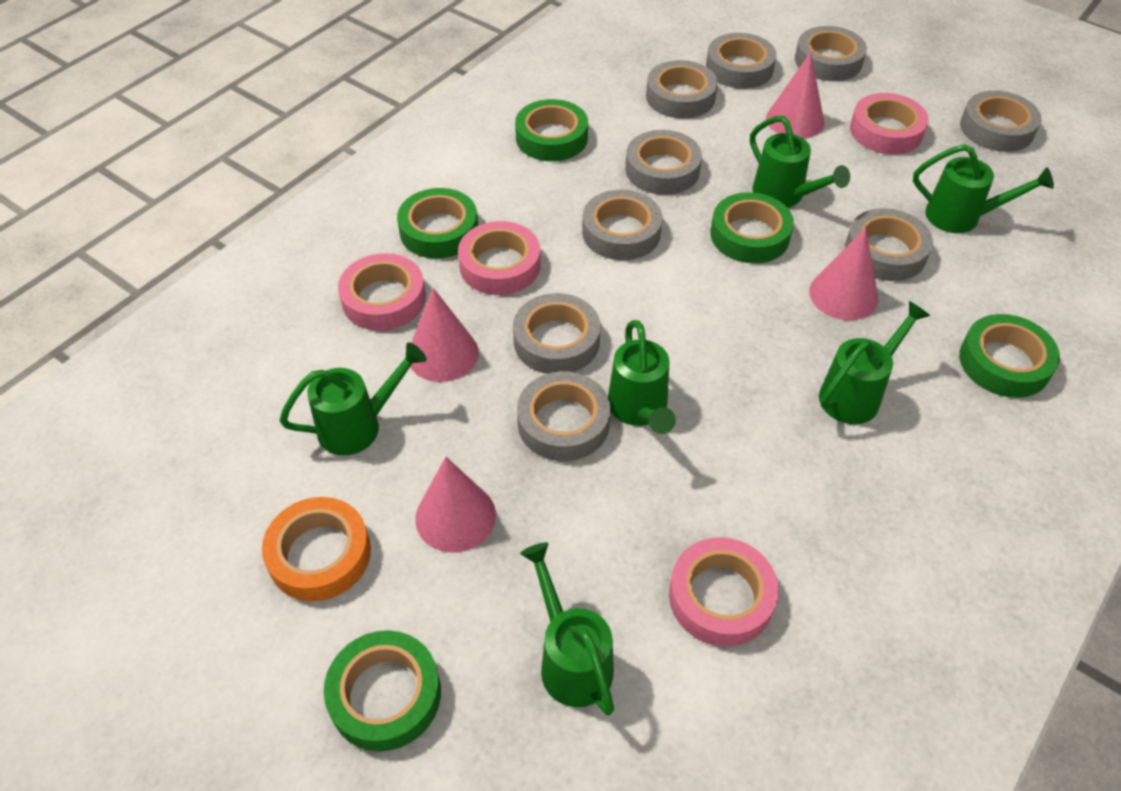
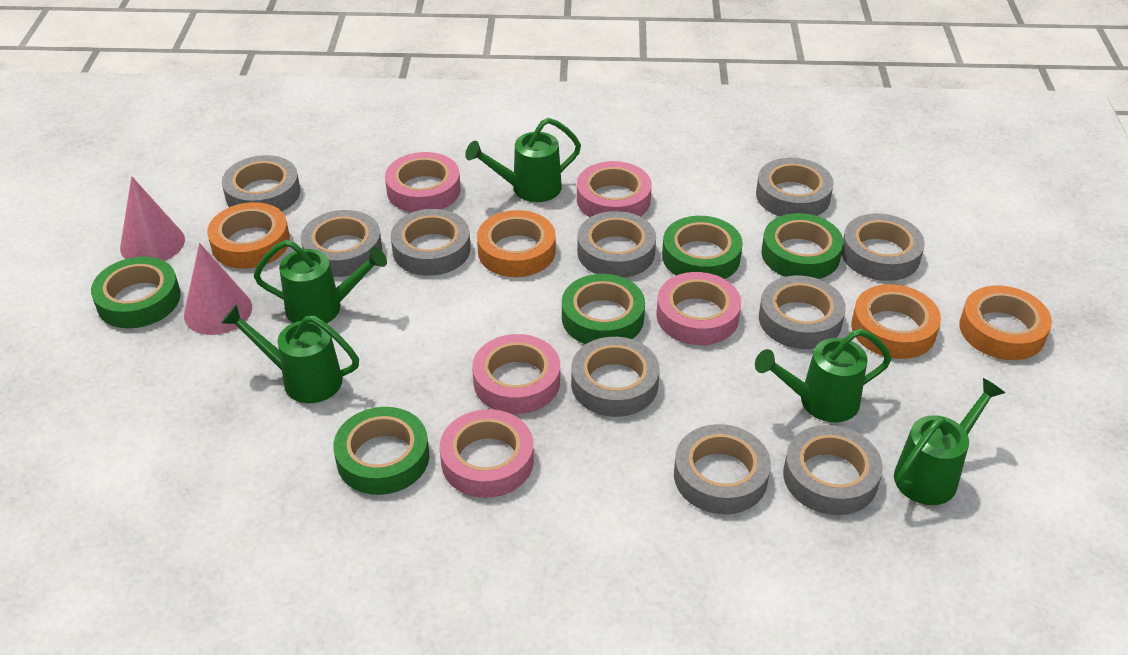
green watering can: [279,343,427,456] [520,542,614,715] [608,320,676,434] [750,116,850,208] [819,301,930,424] [913,144,1054,233] = 6 -> [221,304,359,403] [254,240,387,323] [465,118,581,202] [755,329,892,423] [894,378,1005,505] = 5
grey tape: [513,293,601,374] [517,371,611,461] [582,190,663,260] [626,130,702,195] [646,60,718,119] [706,33,777,89] [795,26,867,81] [845,208,933,281] [960,91,1042,152] = 9 -> [222,155,300,211] [301,210,382,277] [391,209,470,276] [571,337,660,417] [577,211,656,278] [674,424,771,514] [756,158,834,216] [759,275,846,349] [783,425,883,515] [841,213,925,281] = 10
orange tape: [262,497,371,601] = 1 -> [207,202,290,269] [477,210,556,277] [851,284,941,359] [959,285,1052,360] = 4
pink cone: [410,288,479,382] [415,457,496,553] [766,52,825,139] [809,228,878,320] = 4 -> [120,176,185,261] [184,243,252,335] = 2
pink tape: [338,253,426,331] [458,221,541,295] [669,537,779,647] [850,93,929,154] = 4 -> [385,152,461,213] [440,409,534,498] [472,334,560,414] [577,161,652,217] [657,272,741,345] = 5

